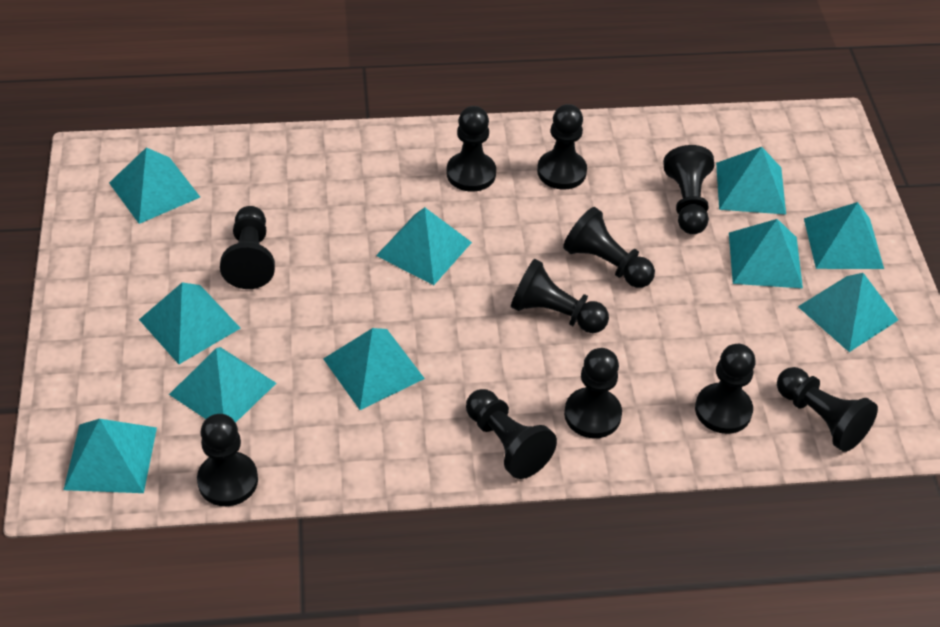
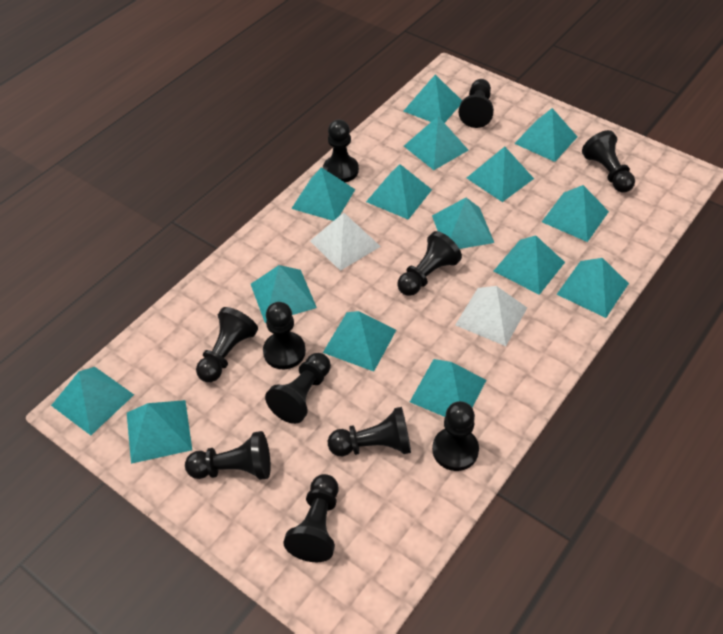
turquoise pyramid: [64,419,157,493] [109,147,200,224] [139,283,241,364] [169,347,276,423] [323,328,425,410] [376,207,472,285] [716,147,786,214] [729,219,803,288] [798,273,898,352] [804,202,884,269] = 10 -> [51,367,134,435] [127,400,192,464] [251,265,317,323] [291,167,355,221] [323,311,396,372] [366,164,432,220] [403,75,462,123] [404,116,468,170] [410,359,486,417] [432,198,494,249] [467,147,534,202] [494,235,565,295] [514,108,577,162] [542,185,609,242] [557,258,629,318] = 15
white pyramid: none = 0 -> [310,212,381,271] [455,286,527,346] = 2

